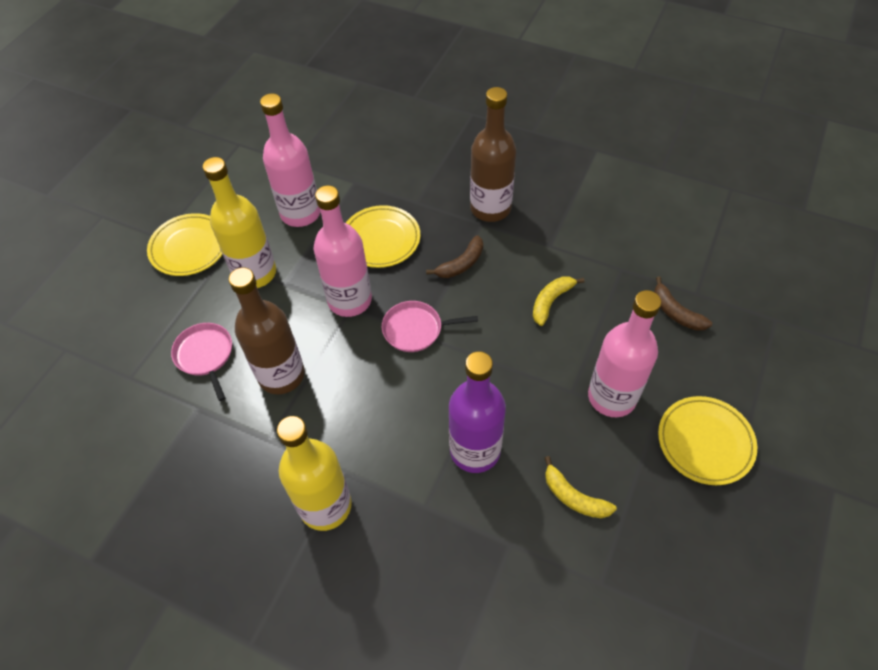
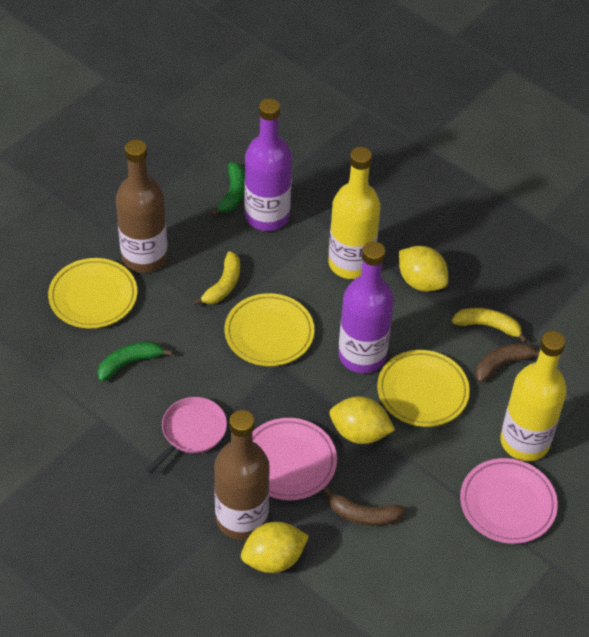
green banana: none = 0 -> [98,341,173,382] [210,162,245,216] = 2
pink bottle: [260,93,321,227] [313,185,372,317] [588,290,661,417] = 3 -> none = 0
pink pan: [171,323,232,401] [382,301,478,352] = 2 -> [145,397,227,474] = 1
pink plate: none = 0 -> [253,418,337,500] [460,458,558,544] = 2
purple bottle: [449,351,506,473] = 1 -> [244,98,292,231] [338,241,394,373] = 2
yellow lemon: none = 0 -> [241,522,309,573] [330,396,395,444] [399,246,448,292] = 3

